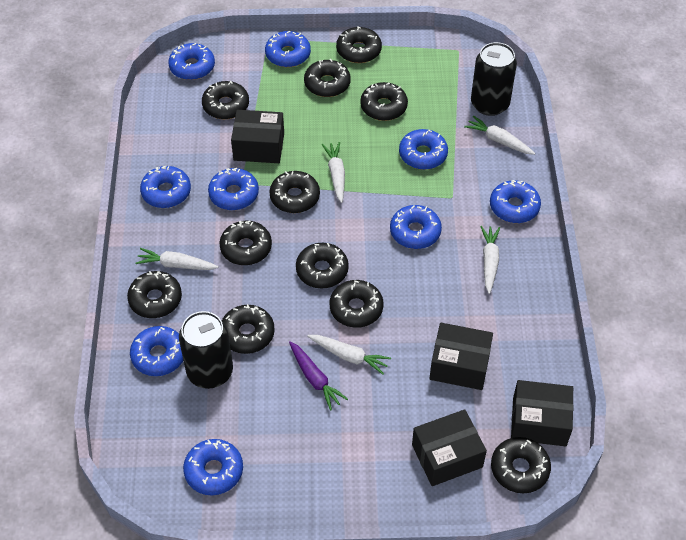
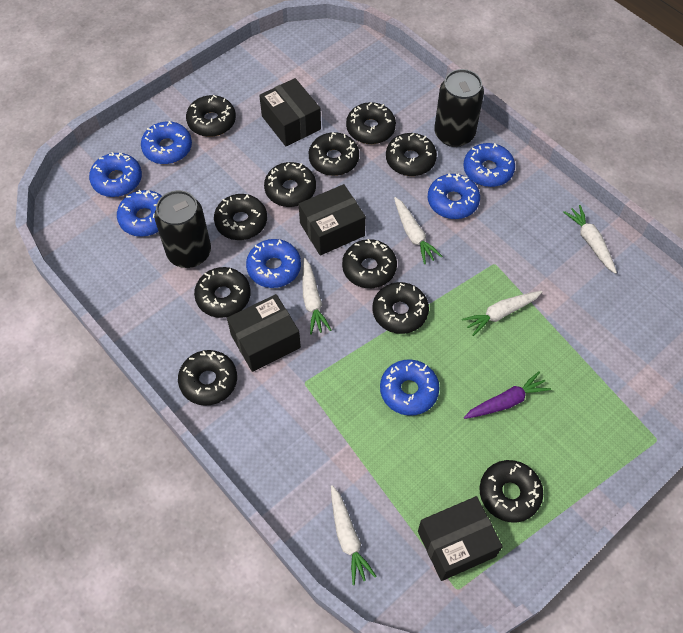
blue donut: [130,326,183,376] [140,166,191,208] [168,43,215,80] [183,439,243,495] [208,168,259,210] [265,31,311,67] [390,205,442,249] [399,129,448,170] [490,180,541,223] = 9 -> [89,152,142,197] [117,190,162,237] [141,121,192,164] [246,239,301,288] [380,359,440,416] [428,173,480,219] [463,143,515,187] = 7

